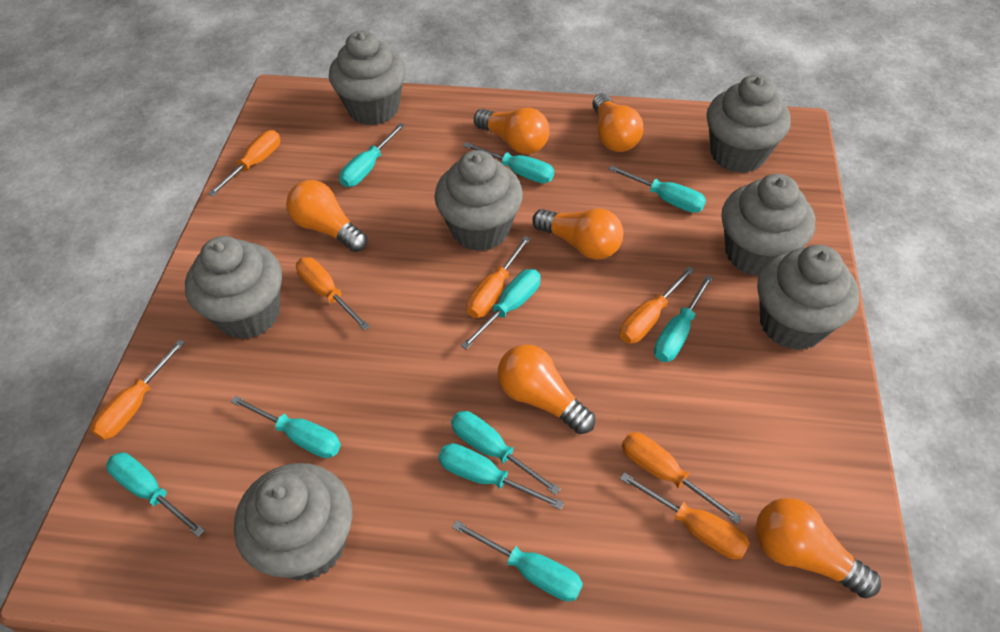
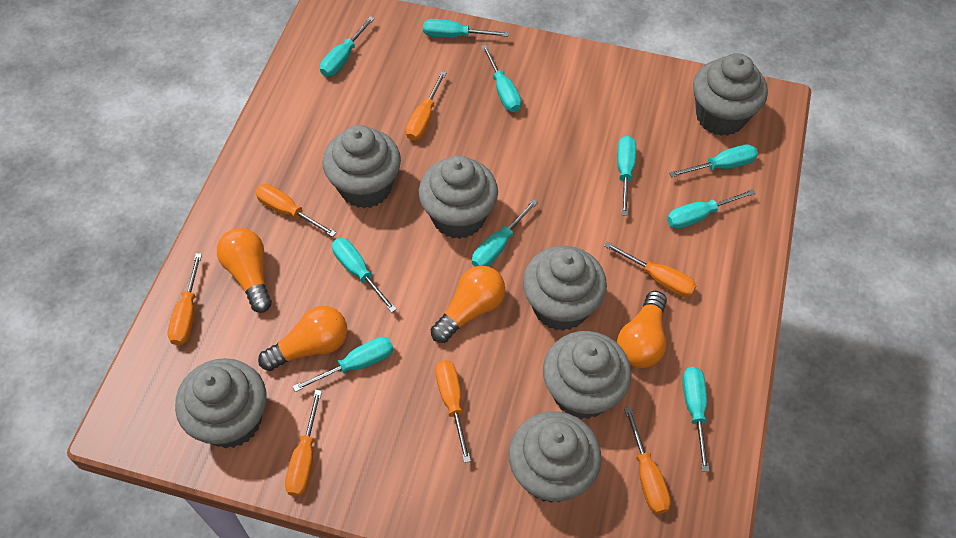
orange light bulb: [286,180,368,252] [474,108,550,154] [498,344,595,434] [532,208,623,260] [592,93,644,152] [755,498,881,598] = 6 -> [217,228,272,313] [258,306,347,371] [431,266,505,343] [617,291,667,368] = 4

